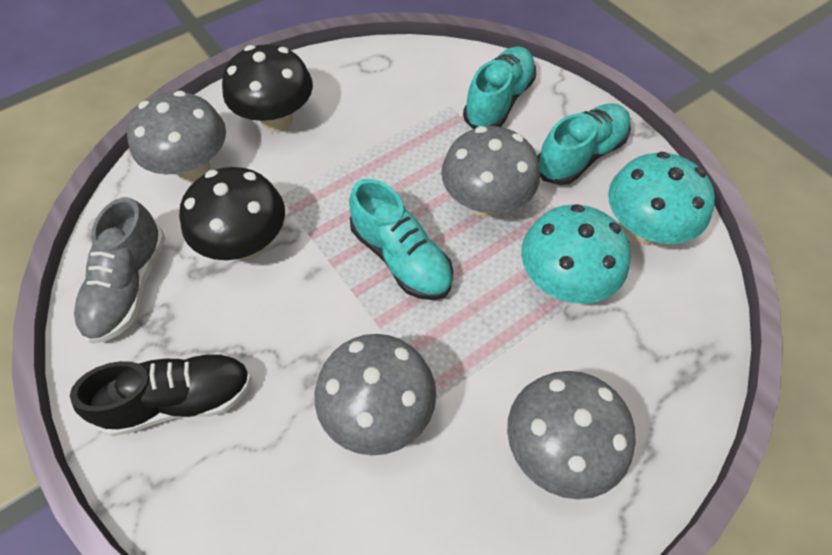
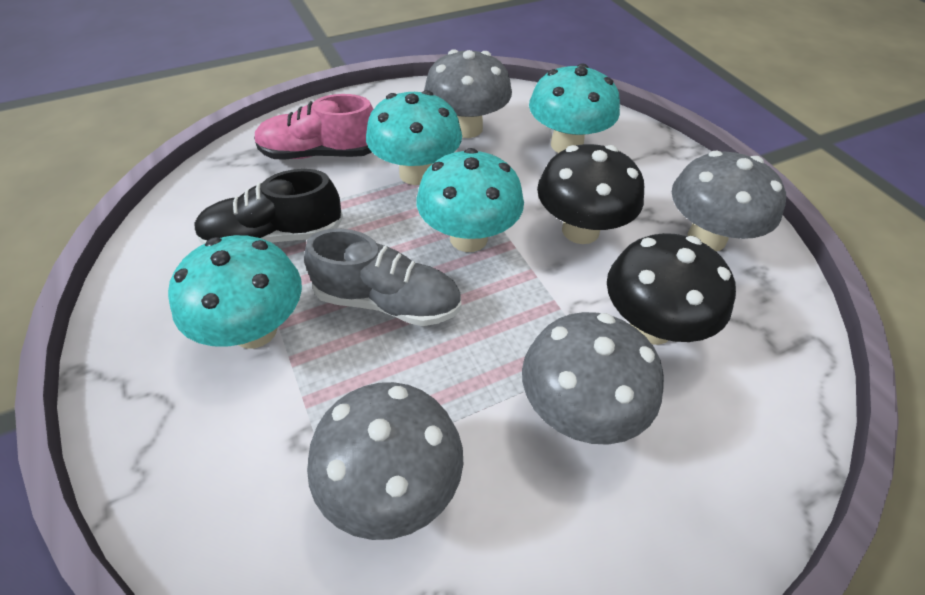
pink shoe: none = 0 -> [254,94,373,159] = 1
turquoise mushroom: [521,204,631,304] [608,152,715,245] = 2 -> [168,235,302,349] [366,90,462,185] [416,148,524,252] [529,64,620,153] = 4
turquoise shoe: [349,179,453,300] [463,46,536,129] [537,103,631,185] = 3 -> none = 0

